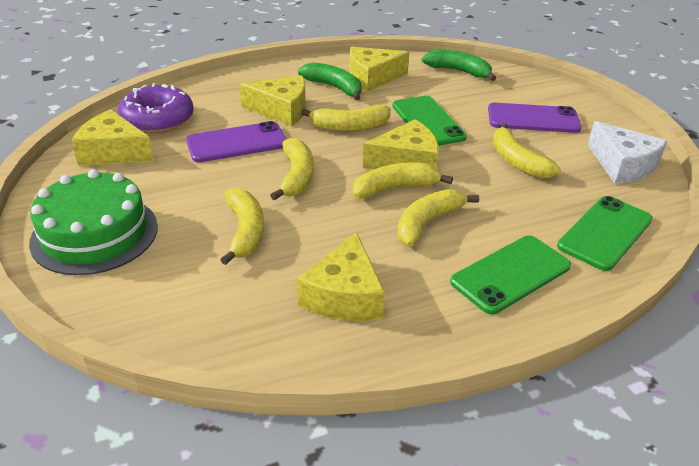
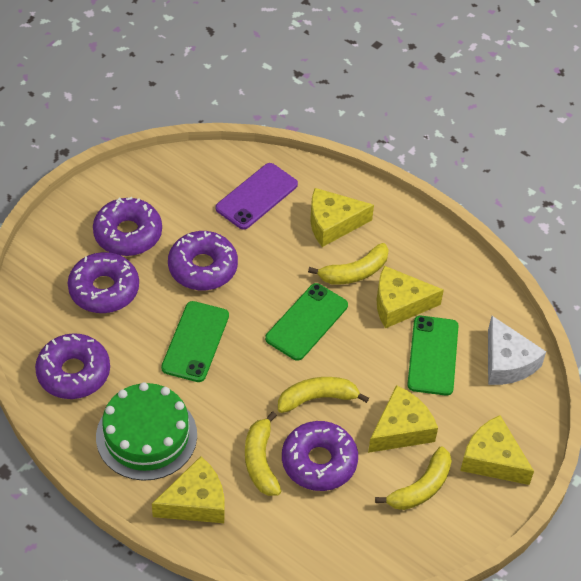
green banana: [298,62,362,100] [422,50,496,81] = 2 -> none = 0
purple donut: [118,83,194,133] = 1 -> [35,333,110,399] [68,252,139,313] [93,197,162,256] [168,231,238,290] [282,421,358,491] = 5
purple phone: [186,121,286,162] [488,103,582,133] = 2 -> [216,163,298,230] = 1
yellow banana: [220,188,264,265] [270,138,314,201] [301,105,391,131] [353,163,453,199] [397,189,479,247] [493,123,561,178] = 6 -> [245,411,281,496] [278,377,369,413] [308,243,389,284] [375,446,452,510] = 4

